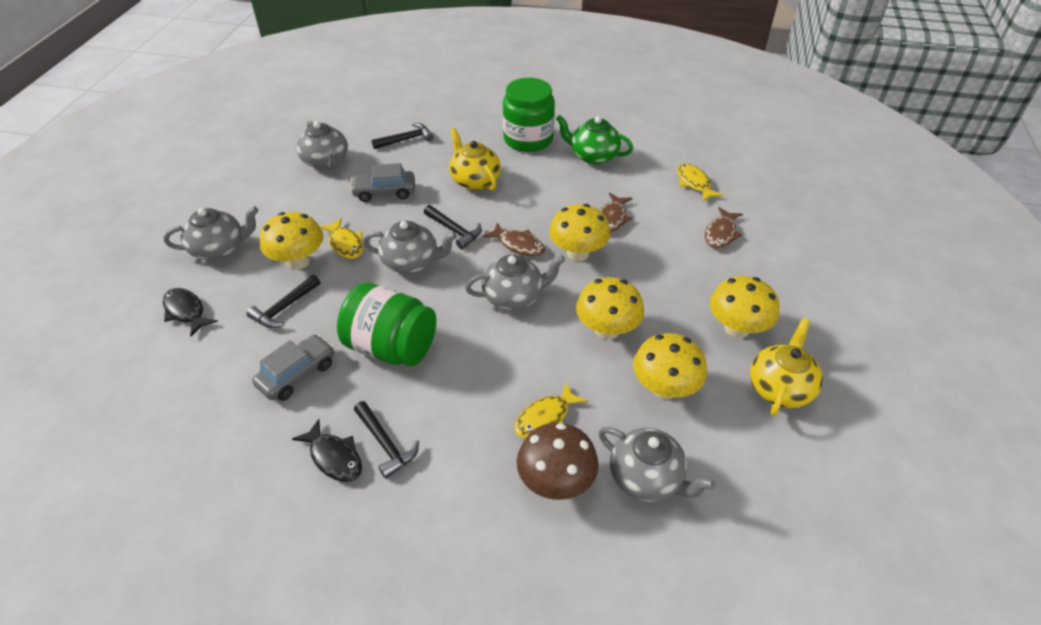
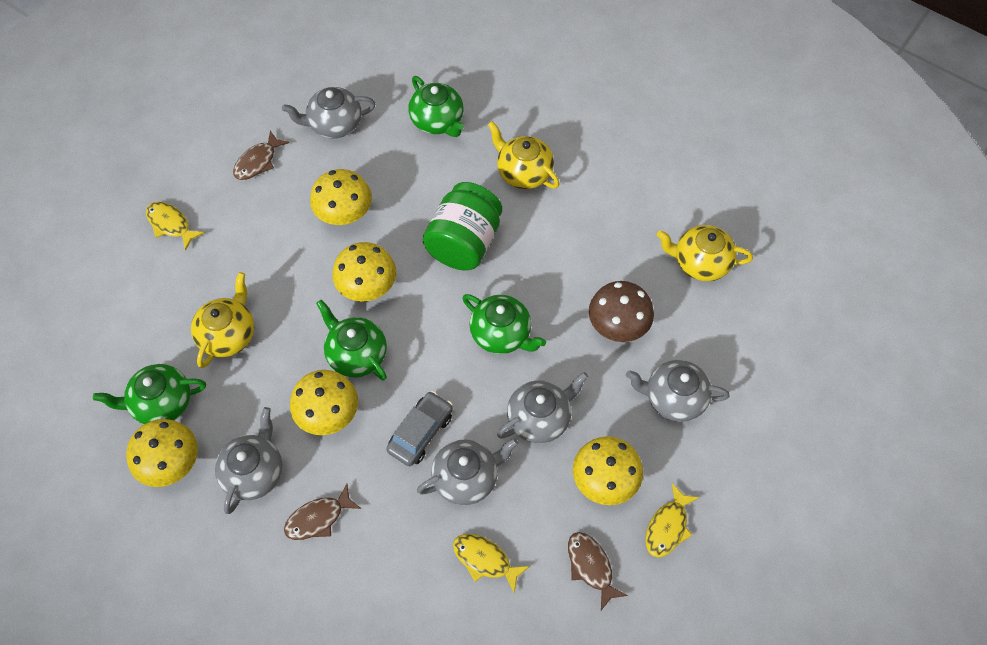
black fish: [163,288,218,336] [292,419,362,482] = 2 -> none = 0
black hammer: [246,275,320,328] [354,401,419,479] [372,123,434,149] [424,205,482,249] = 4 -> none = 0
green jar: [337,282,436,367] [503,78,555,152] = 2 -> [423,182,502,270] = 1
green teapot: [556,115,633,165] = 1 -> [93,364,206,424] [316,300,387,380] [409,76,464,137] [462,294,546,354] = 4
grey car: [252,334,334,401] [350,163,415,202] = 2 -> [386,391,453,466] = 1
yellow teapot: [449,128,501,191] [750,318,823,416] = 2 -> [191,272,254,368] [488,121,559,189] [657,225,753,281] = 3

